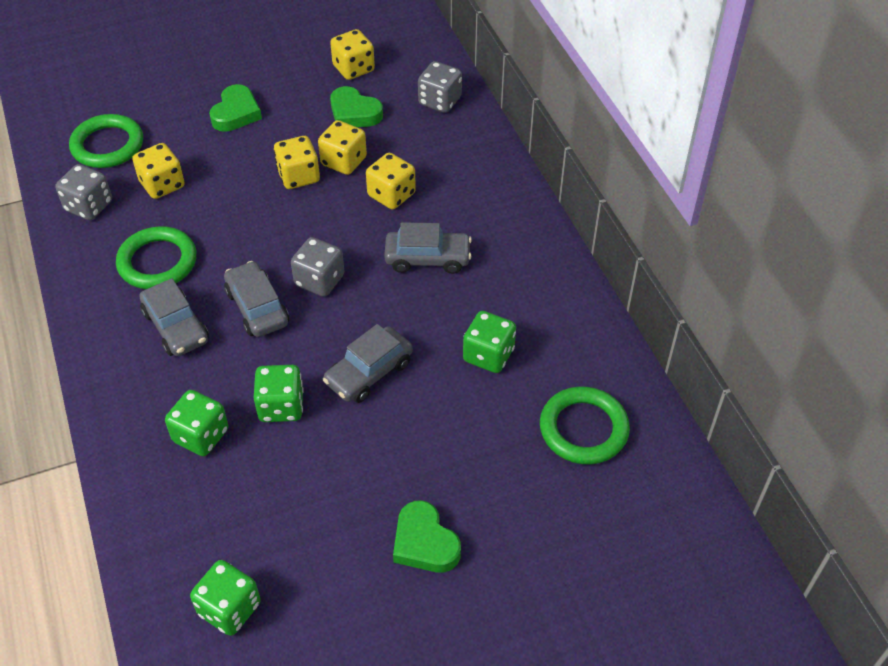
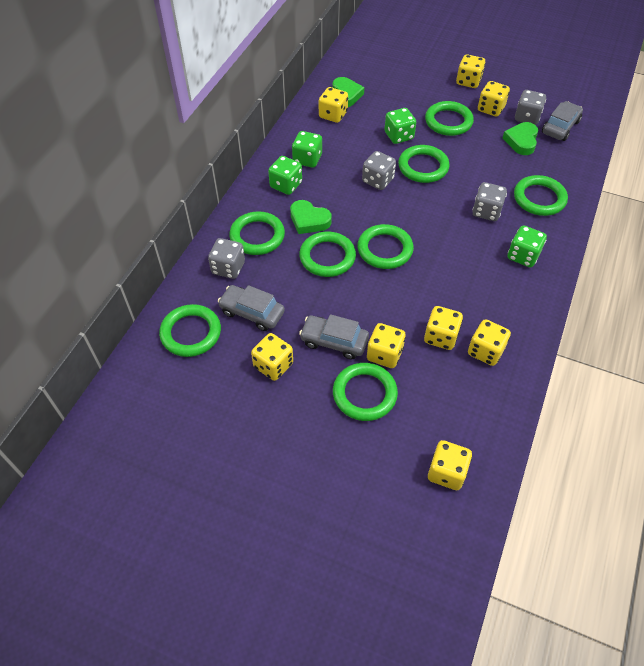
green ring: [69,114,143,168] [116,226,197,289] [540,387,630,464] = 3 -> [159,304,221,357] [229,211,285,255] [299,232,356,277] [333,363,398,421] [358,224,414,269] [398,145,450,183] [425,101,474,136] [514,175,568,216] = 8
grey car: [139,278,209,356] [224,261,289,337] [323,324,413,403] [384,222,472,274] = 4 -> [218,285,285,331] [299,314,369,359] [542,101,583,141] = 3
grey dice: [55,164,112,220] [291,237,344,297] [418,61,462,113] = 3 -> [208,238,245,279] [362,151,396,190] [473,182,507,221] [515,90,546,125] = 4
yellow dice: [132,143,185,199] [274,136,320,189] [318,120,367,175] [330,29,375,80] [366,153,416,209] = 5 -> [251,333,293,381] [319,87,348,123] [367,323,406,368] [424,306,463,350] [428,440,472,490] [456,54,485,88] [468,319,511,366] [478,81,510,116] = 8

